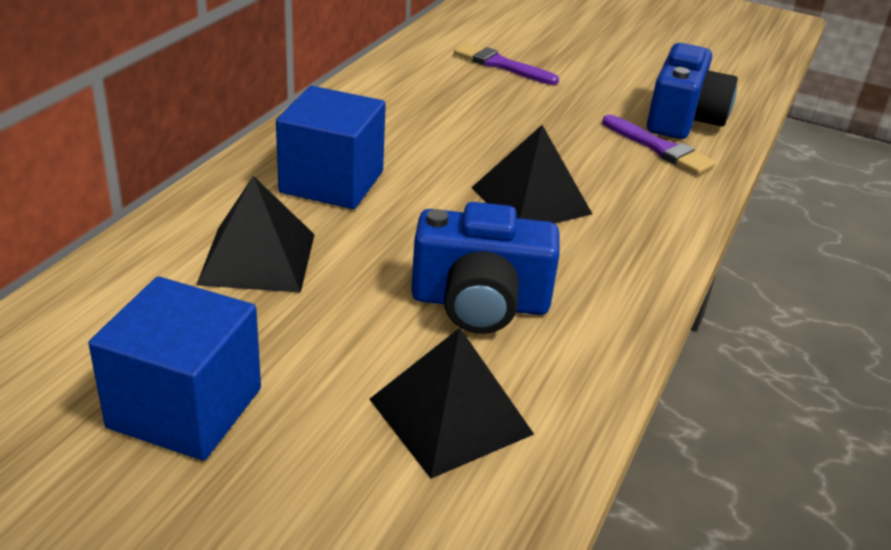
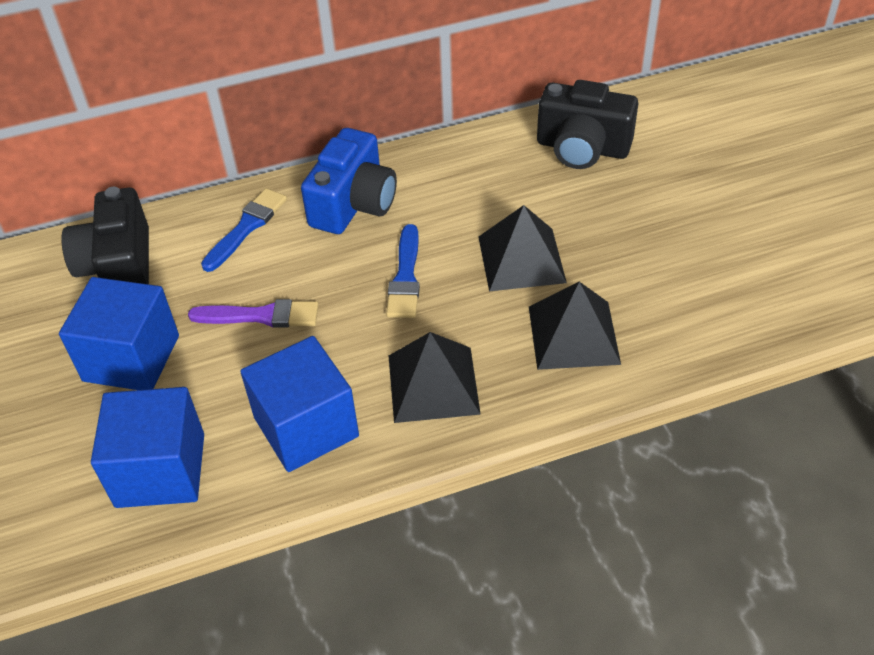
black camera: none = 0 -> [61,187,149,284] [537,80,638,169] = 2
blue brush: none = 0 -> [201,188,287,272] [386,224,420,318] = 2
blue camera: [411,202,560,334] [647,43,738,139] = 2 -> [301,128,397,234] = 1
blue cube: [88,277,261,461] [276,86,386,209] = 2 -> [59,277,179,390] [91,387,204,508] [240,336,359,472] = 3
purple brush: [454,43,559,85] [602,115,716,175] = 2 -> [188,299,319,328] = 1

